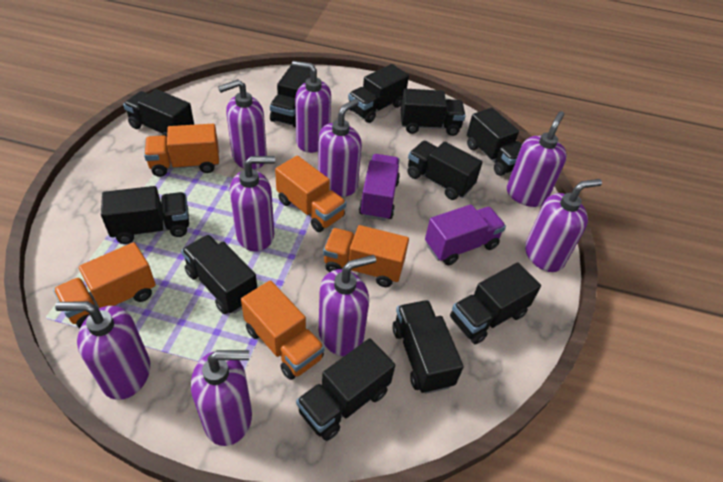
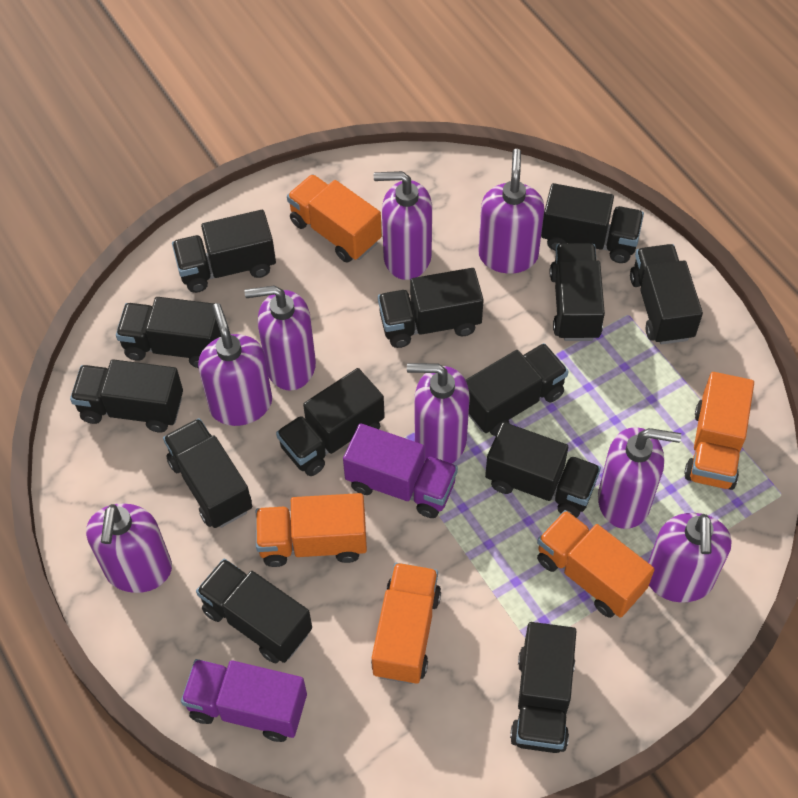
black truck: [101,186,189,244] [123,89,194,136] [181,235,257,314] [270,64,311,128] [296,338,395,441] [348,64,409,123] [393,300,464,394] [401,89,466,136] [408,141,483,200] [450,262,541,344] [467,108,522,176] = 11 -> [70,359,183,433] [116,297,221,368] [163,418,252,528] [172,210,276,293] [196,559,312,663] [276,368,385,476] [378,268,484,348] [466,343,569,436] [485,422,601,518] [510,622,576,753] [541,183,644,263] [550,243,605,341] [630,244,703,345] = 13
purple soap dispenser: [55,301,150,400] [191,350,252,446] [218,79,267,170] [230,156,275,252] [292,61,331,153] [318,99,362,197] [319,255,376,356] [507,111,567,207] [525,179,602,272] = 9 -> [86,503,172,593] [198,303,272,426] [245,285,316,391] [374,171,432,280] [407,363,469,464] [478,149,545,273] [598,427,681,529] [648,513,731,603] = 8

